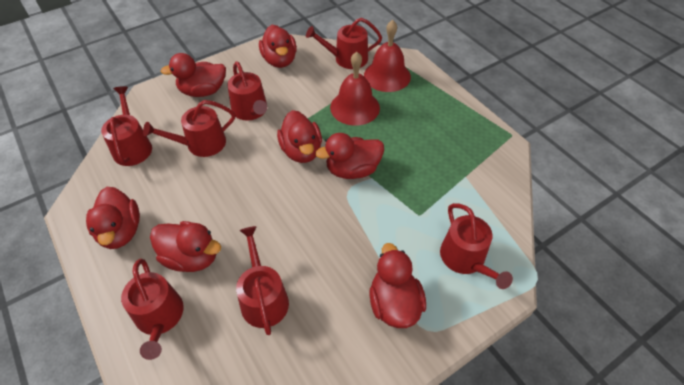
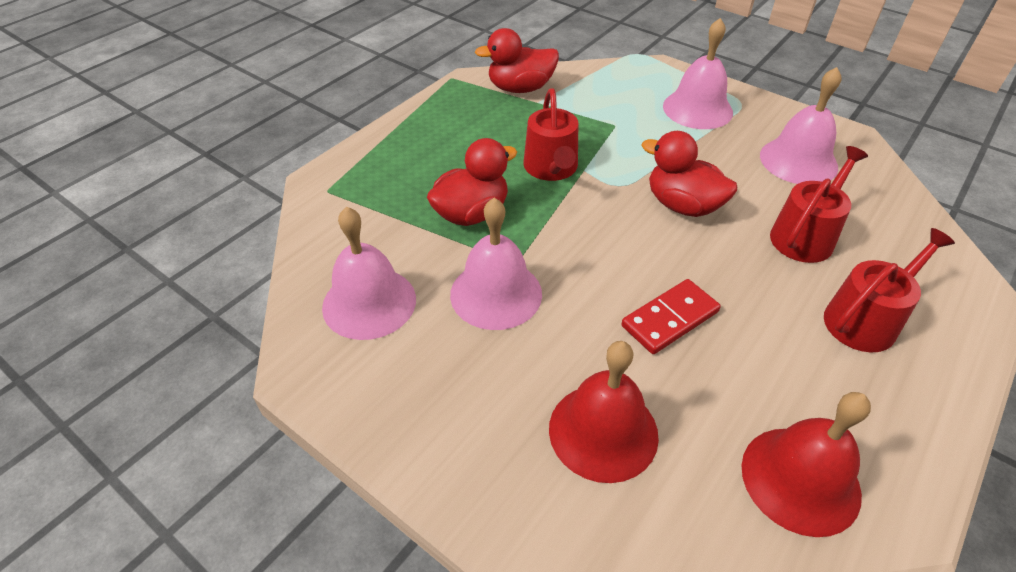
pink bell: none = 0 -> [322,207,416,340] [450,198,542,330] [663,18,733,129] [760,67,842,184] = 4
red domino: none = 0 -> [621,279,721,354] = 1
red duck: [86,187,140,249] [150,221,221,272] [161,53,226,97] [259,25,297,68] [277,110,322,163] [315,133,384,179] [369,243,426,328] = 7 -> [427,138,517,226] [475,28,559,93] [641,131,737,217] = 3
red watering can: [101,86,152,166] [121,259,184,360] [143,100,235,157] [227,61,267,120] [236,226,289,335] [306,18,382,69] [440,203,513,289] = 7 -> [524,88,578,181] [770,146,868,263] [824,228,955,352] = 3

